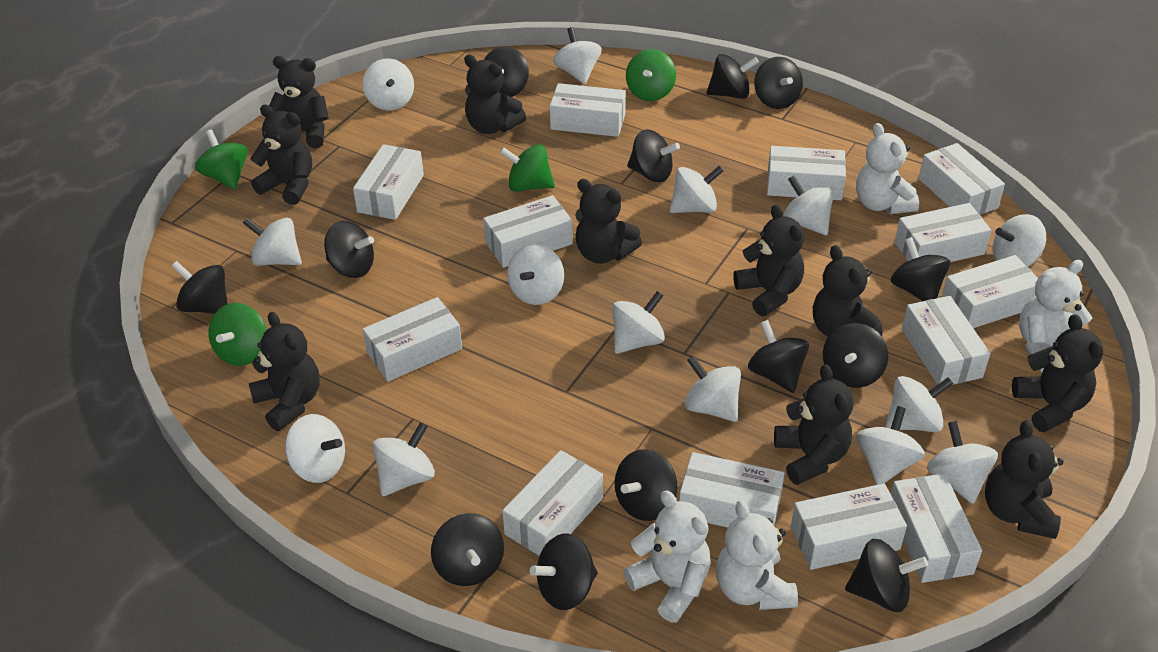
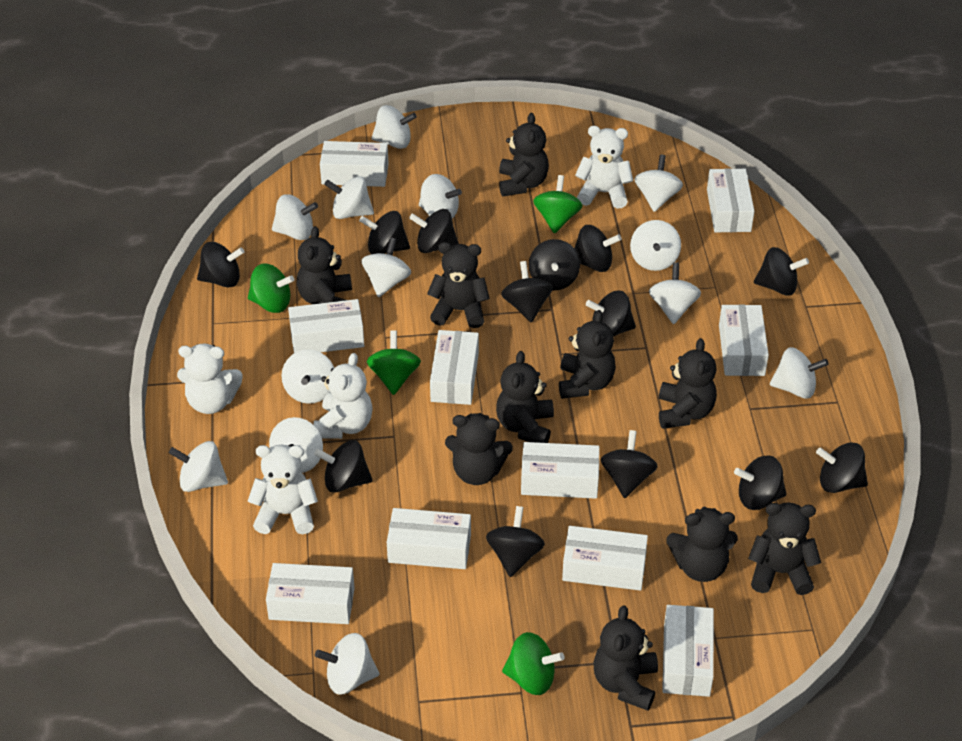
white box: [353,144,424,220] [363,297,462,382] [483,195,573,268] [502,450,603,556] [550,83,626,137] [679,452,785,528] [767,146,846,200] [791,483,907,570] [891,473,982,583] [895,203,991,262] [902,296,990,385] [919,143,1005,215] [942,255,1038,328] = 13 -> [266,563,355,624] [288,299,364,353] [320,141,389,187] [387,508,471,569] [430,330,479,405] [521,442,600,499] [562,526,648,591] [662,605,714,697] [707,168,754,232] [719,304,769,376] = 10
white spinning top: [243,217,302,266] [285,414,345,483] [362,58,414,111] [372,422,435,496] [507,244,564,305] [553,27,602,84] [612,291,665,354] [670,166,723,213] [685,356,741,422] [783,175,834,235] [856,406,925,485] [885,376,953,432] [927,421,998,504] [993,214,1046,267] = 14 -> [169,441,228,492] [269,417,323,473] [272,194,318,240] [281,349,334,404] [315,633,380,695] [324,176,374,219] [361,238,411,297] [372,105,417,149] [419,174,462,219] [630,220,681,271] [634,155,683,212] [649,262,701,324] [770,347,829,399] = 13

